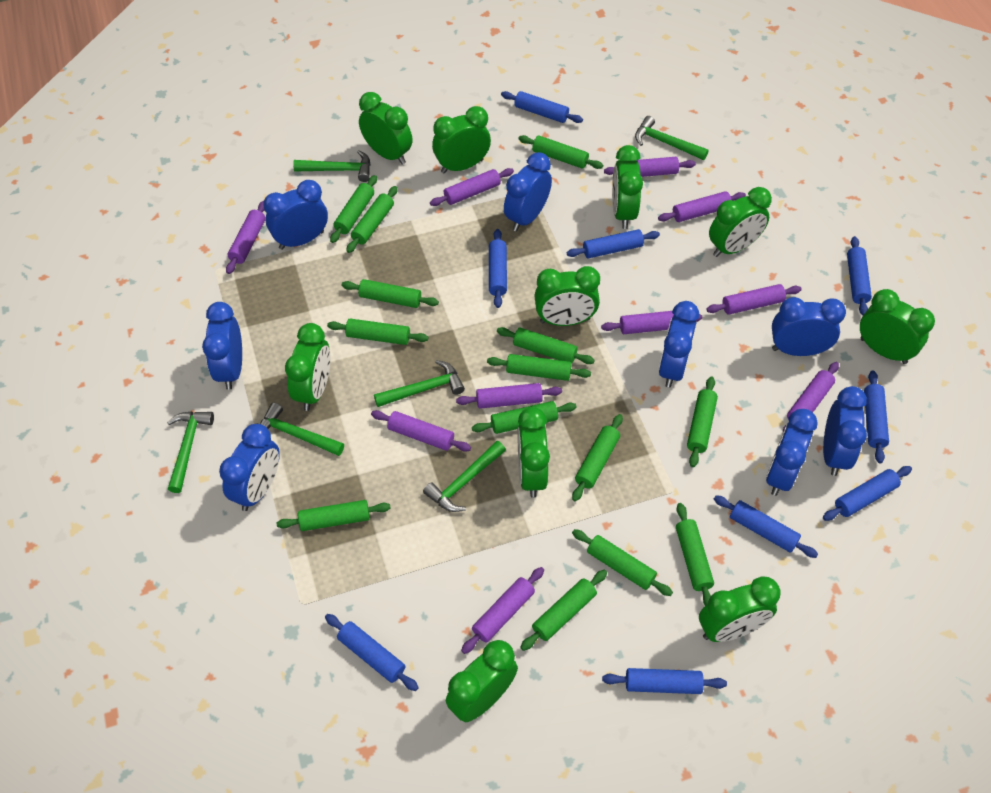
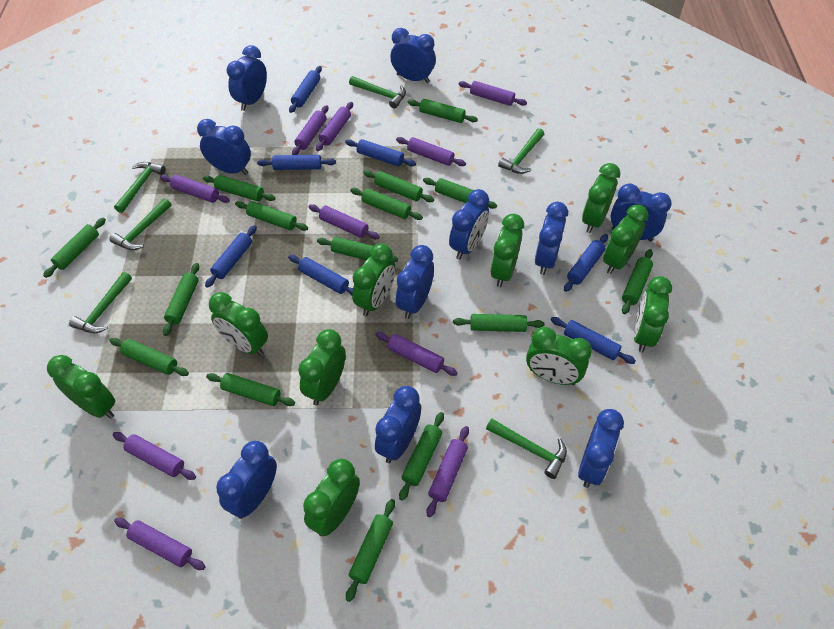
blue clock: [202,302,242,390] [219,424,280,511] [263,180,328,250] [504,152,552,232] [659,301,699,388] [766,409,818,496] [772,297,846,356] [823,386,867,476] = 8 -> [197,119,251,175] [216,441,277,519] [227,45,267,111] [375,386,421,463] [390,28,436,83] [396,245,434,319] [449,189,489,260] [535,202,568,275] [578,409,624,488] [611,184,672,242] = 10
blue rolling pin: [325,614,419,691] [489,229,507,308] [501,91,583,123] [567,229,660,259] [602,668,727,694] [714,496,818,558] [823,466,912,521] [847,236,872,316] [864,370,889,463] = 9 -> [205,225,257,288] [257,155,336,170] [288,255,353,295] [289,66,322,113] [345,139,416,166] [551,317,636,364] [564,234,608,292] = 7
green rolling pin: [277,500,391,531] [327,319,428,345] [330,175,377,243] [341,279,439,308] [346,186,398,253] [472,401,577,434] [487,354,591,381] [497,327,595,364] [518,135,603,169] [520,570,607,651] [572,414,623,501] [572,529,673,596] [676,503,714,606] [687,377,718,467] = 14 -> [43,218,106,278] [109,338,189,376] [163,263,199,336] [203,175,276,201] [206,373,295,406] [235,201,308,231] [317,237,398,262] [346,499,395,602] [350,188,423,220] [363,170,434,202] [399,412,444,501] [408,99,478,123] [423,178,497,209] [453,314,545,332] [622,249,653,314] = 15

